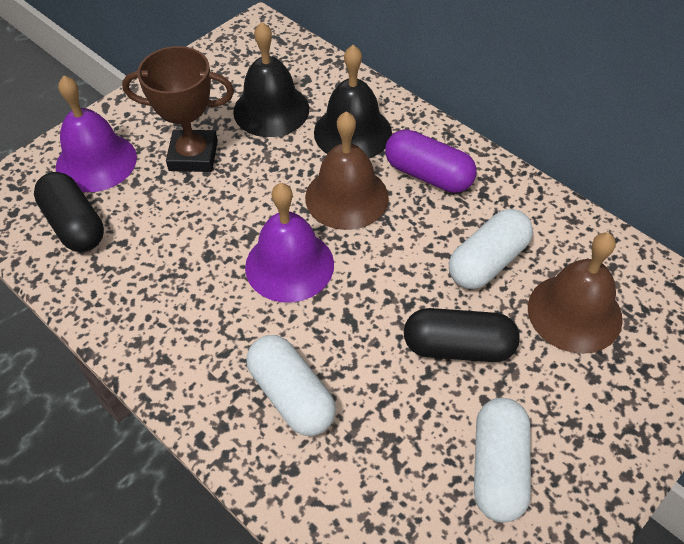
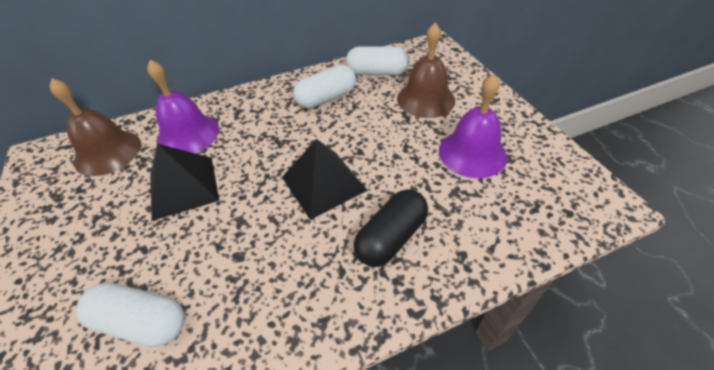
black bell: [233,22,309,137] [314,45,392,158] = 2 -> none = 0
black capsule: [34,172,104,252] [404,308,520,362] = 2 -> [354,189,428,267] = 1
black pyramid: none = 0 -> [150,144,219,221] [282,139,368,220] = 2
brown trophy: [122,46,234,172] = 1 -> none = 0
purple capsule: [385,129,476,193] = 1 -> none = 0

